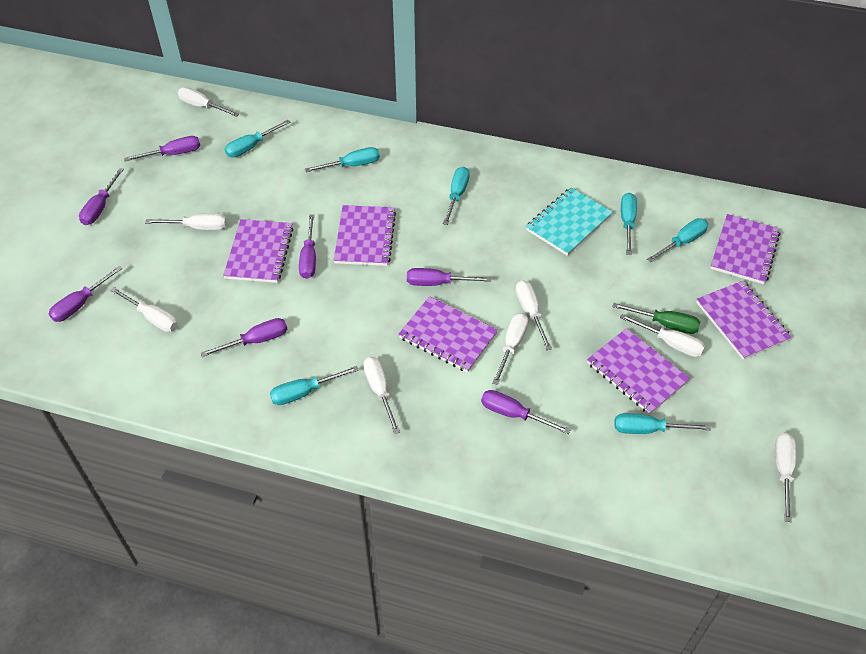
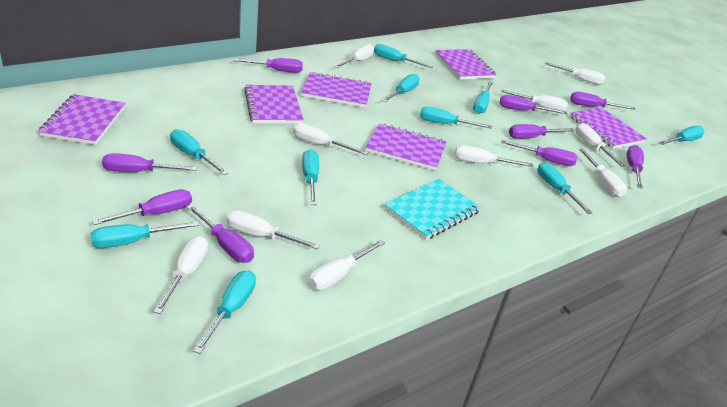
green screwdriver: [612,303,700,334] = 1 -> none = 0
purple screwdriver: [49,266,122,322] [79,168,124,225] [124,136,200,161] [201,318,287,357] [299,215,316,279] [407,268,491,286] [481,390,571,434] = 7 -> [92,189,192,225] [102,153,197,172] [186,204,254,263] [234,58,303,73] [499,95,567,114] [501,140,577,166] [509,124,574,139] [570,92,636,110] [627,145,644,189] = 9
turquoise screwdriver: [224,120,290,158] [270,366,359,405] [305,147,380,172] [443,167,470,225] [614,413,711,434] [621,193,637,255] [647,218,708,262] = 7 -> [91,221,199,248] [170,129,228,175] [193,270,256,354] [302,149,319,205] [374,44,433,68] [382,74,420,102] [420,107,492,129] [473,82,493,114] [537,162,593,214] [659,126,705,145] = 10
white screwdriver: [110,287,178,332] [145,213,227,230] [177,87,239,117] [363,357,400,434] [492,313,528,385] [516,280,552,350] [620,314,705,357] [775,433,797,522] = 8 -> [154,236,208,314] [226,210,320,250] [293,123,368,155] [308,240,385,290] [334,44,374,68] [455,145,533,167] [501,90,568,111] [545,62,605,85] [575,123,625,167] [579,149,627,197] = 10

